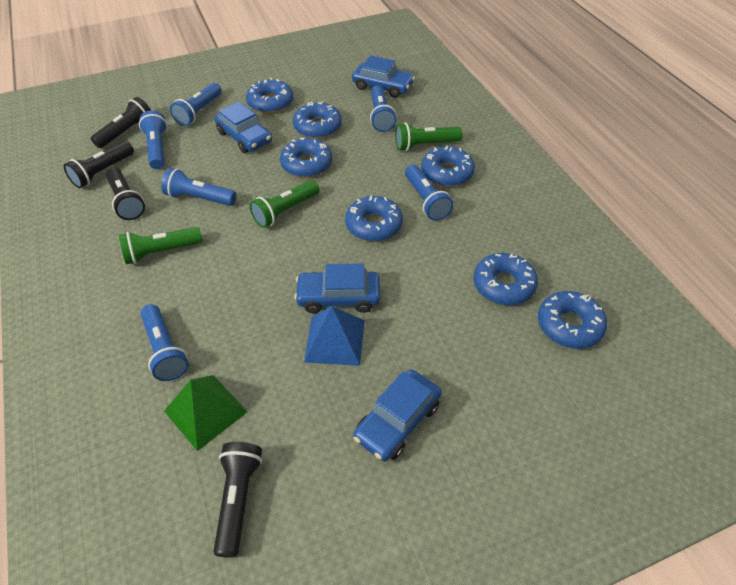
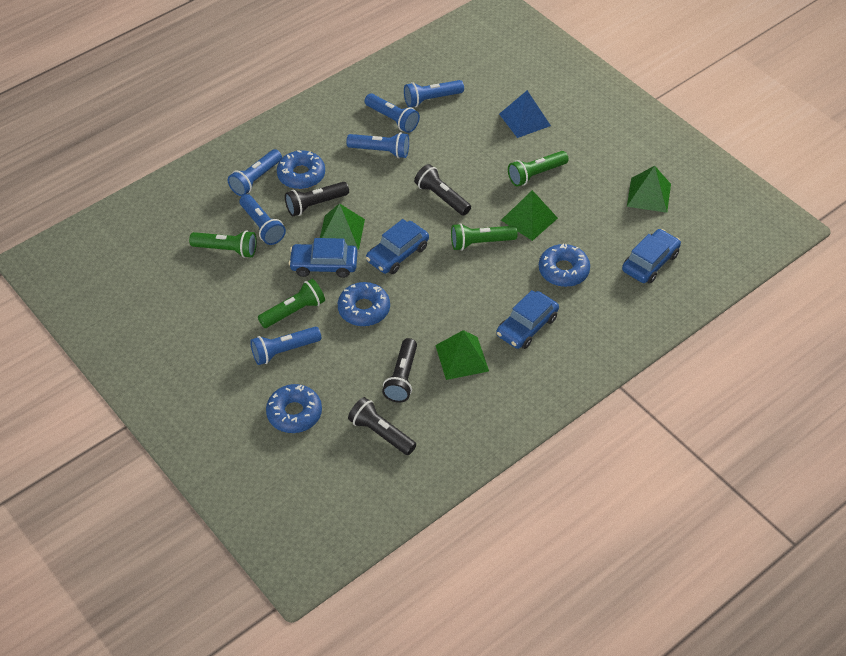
blue donut: [246,78,293,113] [280,138,332,177] [293,101,342,138] [345,196,403,241] [421,146,475,187] [474,253,538,305] [538,291,607,349] = 7 -> [266,384,322,433] [277,150,325,189] [338,282,390,326] [539,244,590,287] = 4
green flashlight: [119,227,202,264] [250,180,320,228] [395,123,462,151] = 3 -> [189,230,257,258] [258,279,325,328] [451,223,518,251] [508,151,569,186] = 4
green pyramid: [164,375,247,451] = 1 -> [320,203,365,250] [435,330,489,380] [501,190,558,241] [627,166,671,213] = 4

